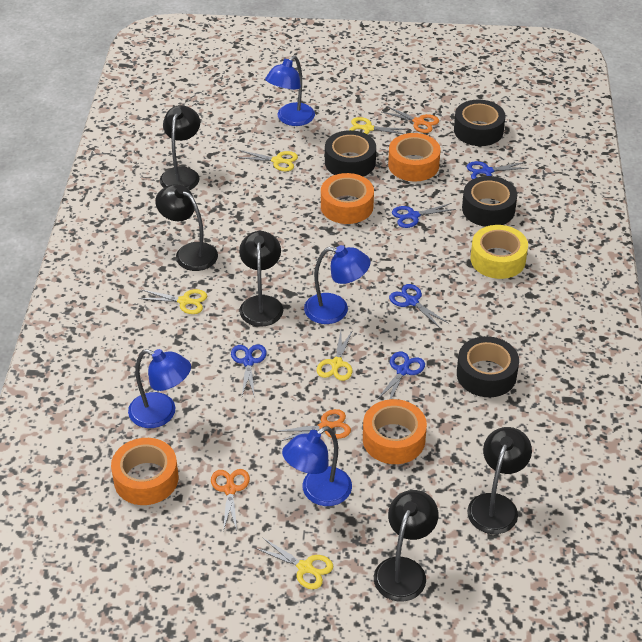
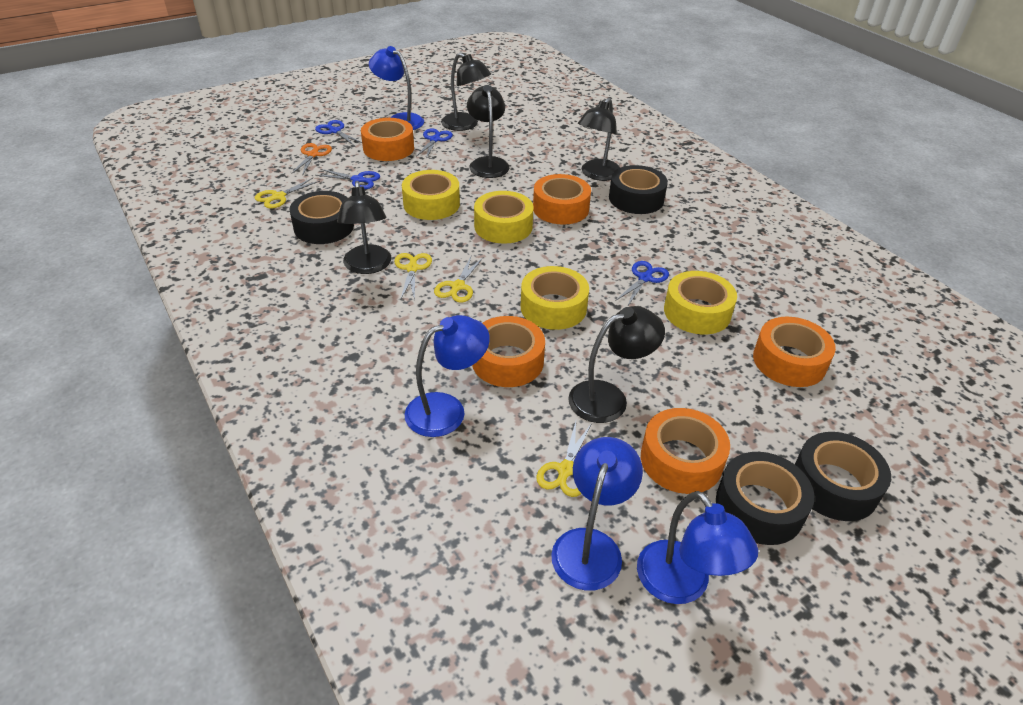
blue scissors: [231,344,267,398] [376,351,425,401] [389,284,449,328] [392,203,456,228] [467,161,529,179] = 5 -> [315,120,362,145] [315,169,380,189] [416,128,453,159] [615,261,669,307] = 4
orange scissors: [211,469,250,531] [275,409,351,442] [382,106,439,133] = 3 -> [291,143,332,176] = 1
orange tape: [111,438,179,505] [321,173,374,224] [363,399,427,464] [388,133,441,181] = 4 -> [361,118,414,161] [472,316,545,387] [533,174,591,224] [641,408,730,494] [753,317,836,387] = 5
yellow scissors: [138,289,207,314] [236,150,298,171] [255,537,334,589] [317,330,353,381] [349,117,407,135] = 5 -> [255,178,320,209] [394,253,432,300] [434,257,483,303] [536,421,592,497] = 4
yellow tape: [471,225,528,279] = 1 -> [402,170,460,220] [474,191,534,244] [521,266,589,330] [664,271,737,334] = 4

